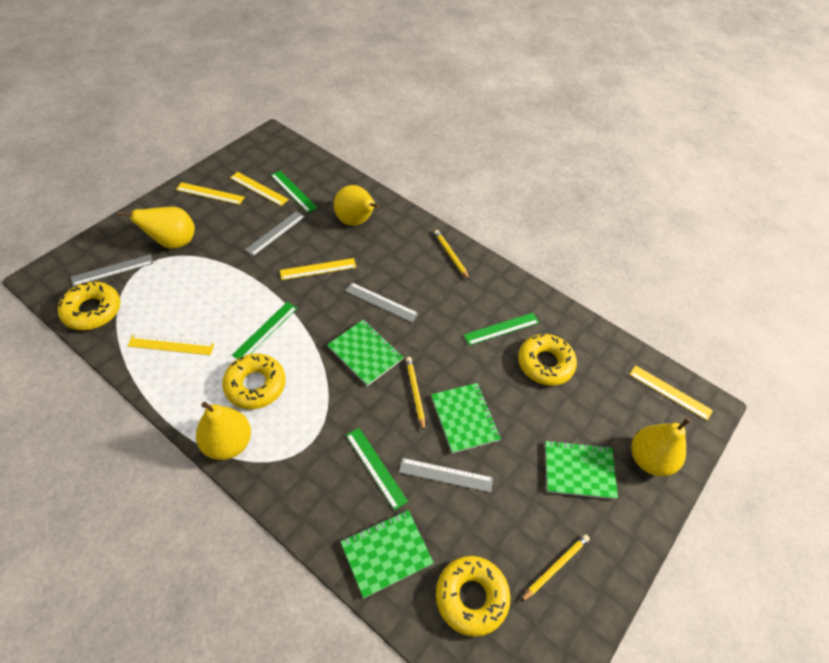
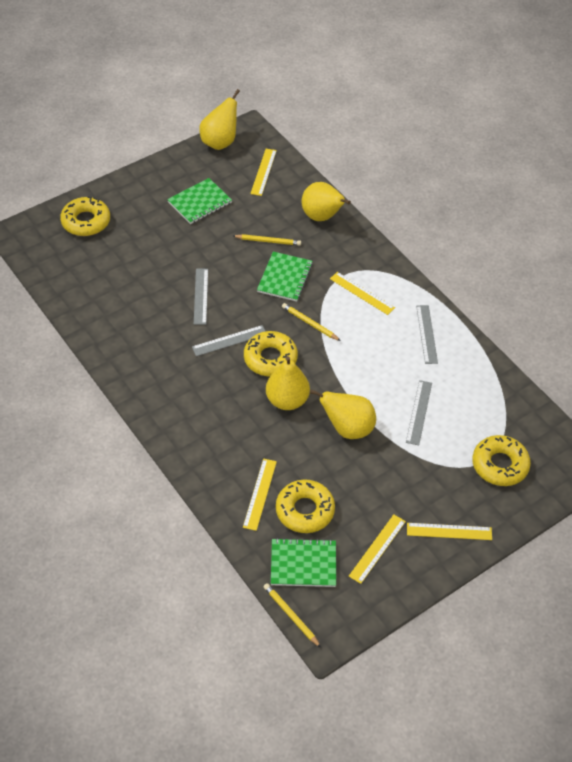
green notebook: [327,320,404,386] [341,510,434,598] [431,383,501,454] [545,440,618,499] = 4 -> [167,178,232,224] [257,252,313,301] [271,538,336,587] = 3
green ruler: [232,302,297,359] [271,171,317,213] [346,428,408,510] [464,313,539,345] = 4 -> none = 0

